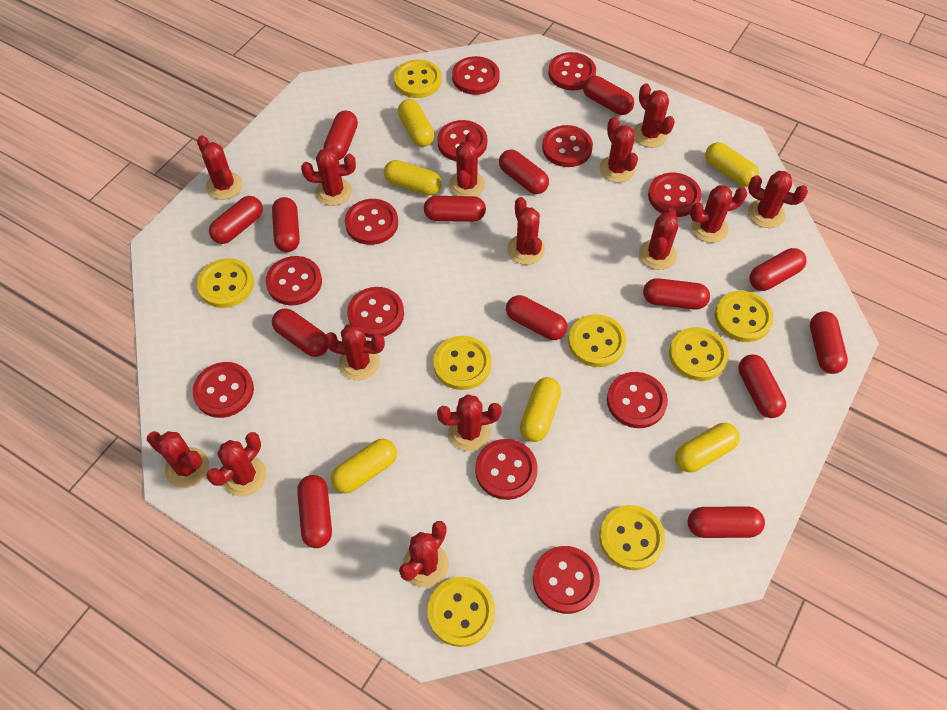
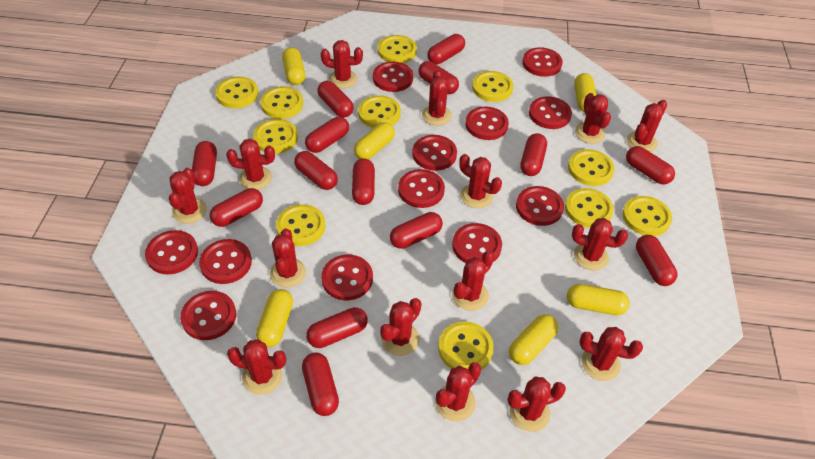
red cactus: [147,431,209,488] [197,136,243,200] [206,432,267,497] [301,148,356,206] [324,323,385,380] [399,521,449,588] [437,394,502,451] [449,132,485,197] [507,197,545,265] [599,117,638,183] [634,83,675,147] [639,208,679,270] [690,185,747,243] [748,171,808,228] = 14 -> [169,168,207,224] [226,139,275,190] [227,339,286,395] [270,228,306,288] [321,40,363,88] [380,298,422,356] [422,70,452,126] [435,362,481,421] [452,251,494,311] [459,154,502,208] [507,377,566,432] [572,218,628,270] [575,93,611,144] [579,327,643,381] [627,100,667,152] = 15
yellow button: [197,258,254,308] [394,60,442,98] [427,577,495,647] [433,336,492,390] [568,314,626,367] [599,505,665,570] [669,327,729,381] [715,291,774,342] = 8 -> [215,77,258,108] [253,119,298,154] [260,86,303,119] [276,204,325,246] [358,95,401,128] [378,35,417,63] [438,321,494,370] [472,71,513,102] [565,188,614,228] [568,149,614,186] [623,196,672,236] = 11

